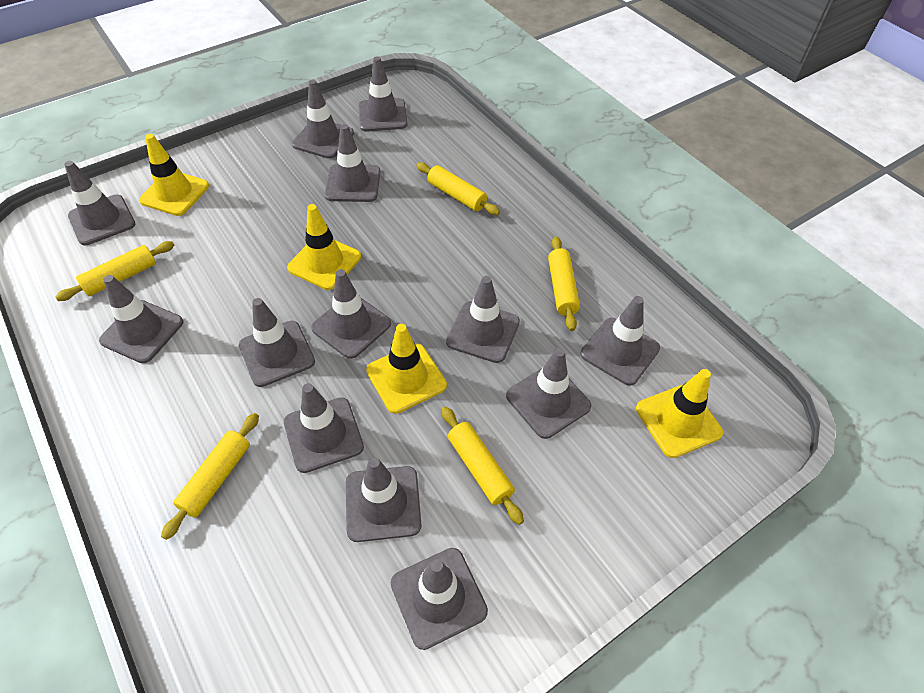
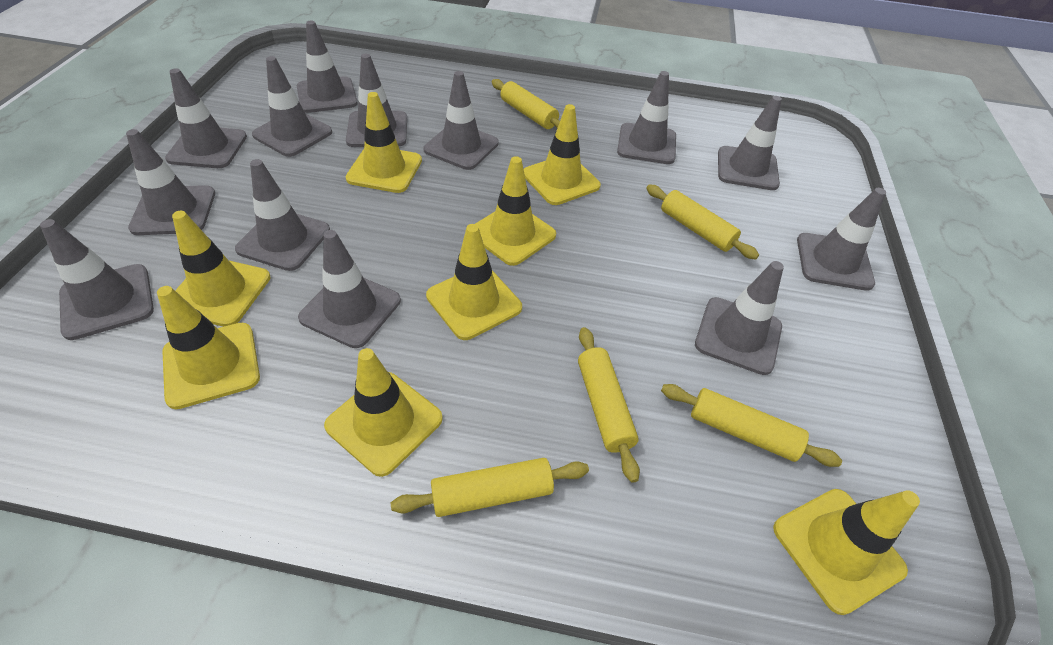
yellow traffic cone: [139,134,209,216] [287,204,361,290] [366,324,447,414] [636,369,723,458] = 4 -> [157,286,260,409] [172,211,270,327] [324,348,443,477] [346,92,422,193] [426,224,522,340] [475,156,556,266] [524,104,601,205] [773,489,920,615] = 8

